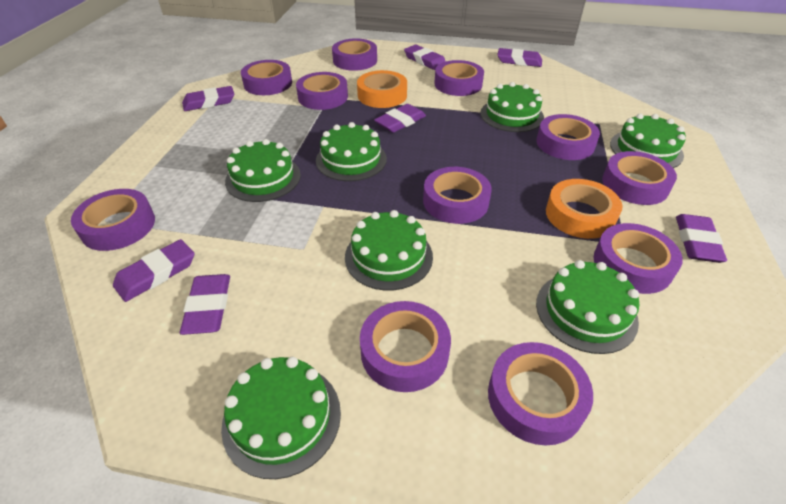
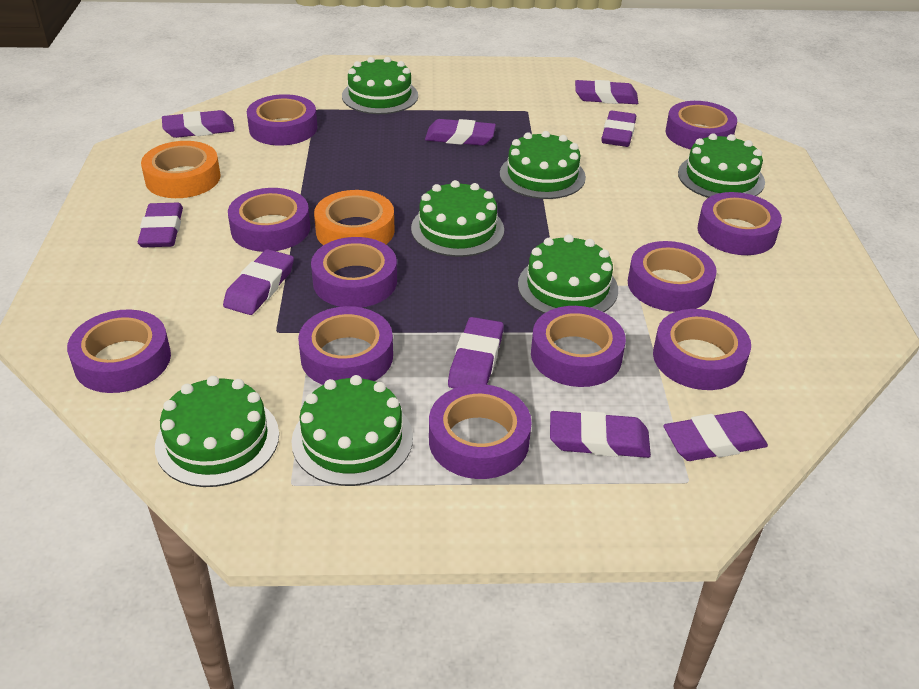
purple eraser: [113,239,195,302] [180,274,230,335] [182,86,234,111] [374,104,426,133] [404,45,446,70] [497,48,542,67] [676,214,727,263] = 7 -> [138,203,183,247] [162,110,235,138] [223,249,294,315] [425,119,496,146] [448,317,504,388] [550,411,651,458] [575,80,638,104] [602,111,636,147] [663,411,768,461] = 9

